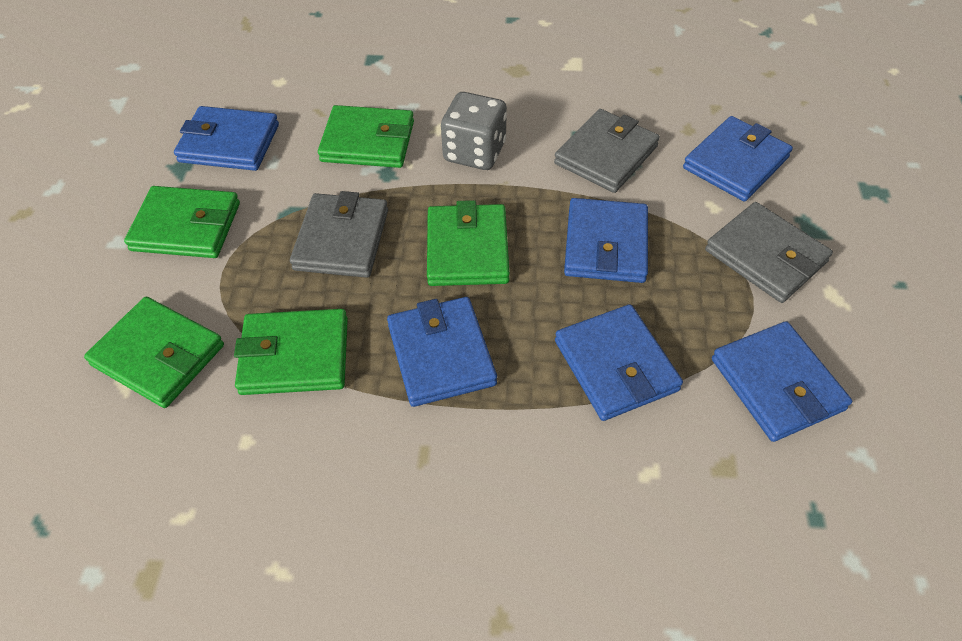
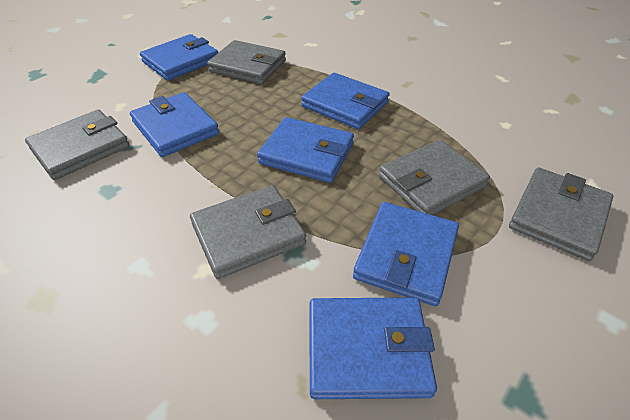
green wallet: [84,297,224,408] [124,186,240,258] [234,309,348,395] [318,105,414,168] [427,200,510,286] = 5 -> none = 0
grey dice: [441,92,507,170] = 1 -> none = 0
grey wallet: [290,191,388,278] [554,109,660,193] [705,202,833,303] = 3 -> [25,110,130,180] [190,185,306,279] [207,40,286,84] [379,140,490,215] [509,167,613,261] = 5

